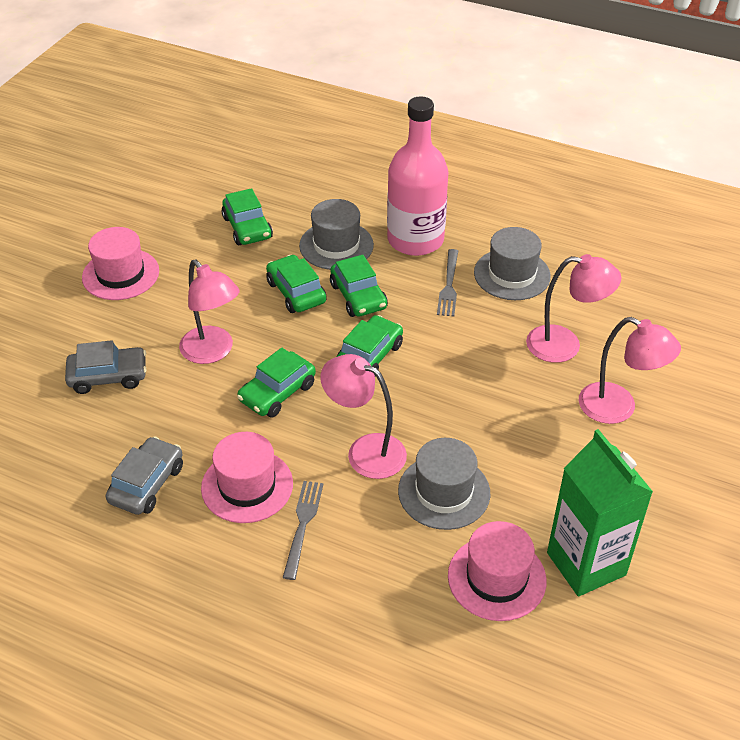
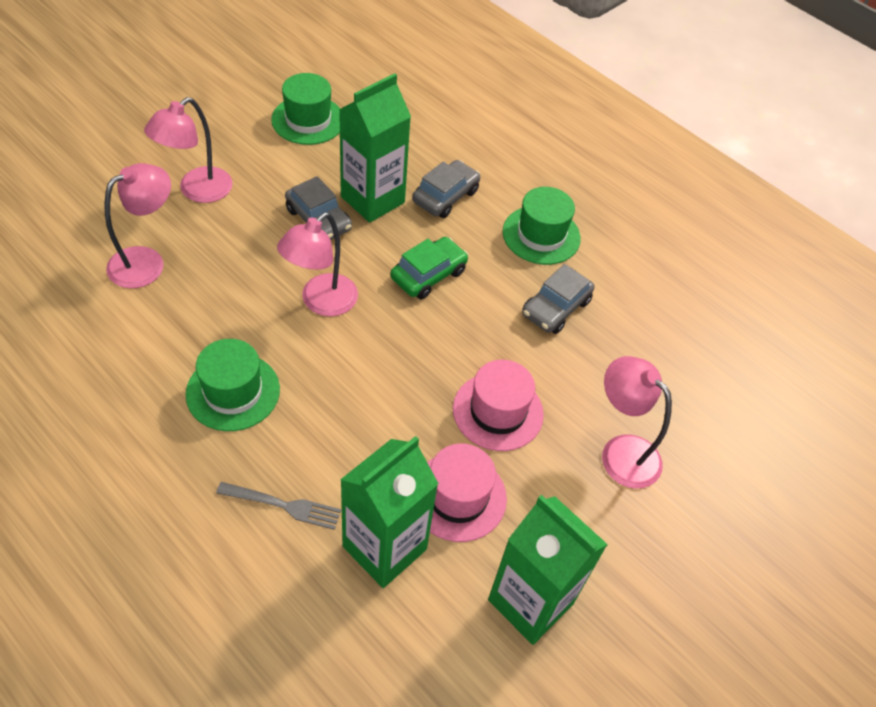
green car: [222,188,273,245] [237,347,316,418] [266,255,327,313] [330,255,388,317] [337,315,403,376] = 5 -> [390,237,468,299] = 1
green carton: [547,429,653,596] = 1 -> [339,73,411,223] [340,436,439,588] [488,494,608,645] = 3
green hat: none = 0 -> [185,339,280,431] [271,73,340,145] [503,187,581,265] = 3
grey car: [65,340,147,394] [106,436,183,515] = 2 -> [285,176,352,240] [412,160,480,218] [522,264,595,334] = 3
grey fork: [283,481,324,580] [437,249,458,317] = 2 -> [216,482,341,530] = 1
grey hat: [299,199,374,270] [398,438,490,530] [474,227,551,300] = 3 -> none = 0
pink bottle: [387,96,448,256] = 1 -> none = 0
pink hat: [82,227,159,300] [201,432,293,523] [448,521,547,621] = 3 -> [427,444,507,542] [453,360,544,451] = 2

